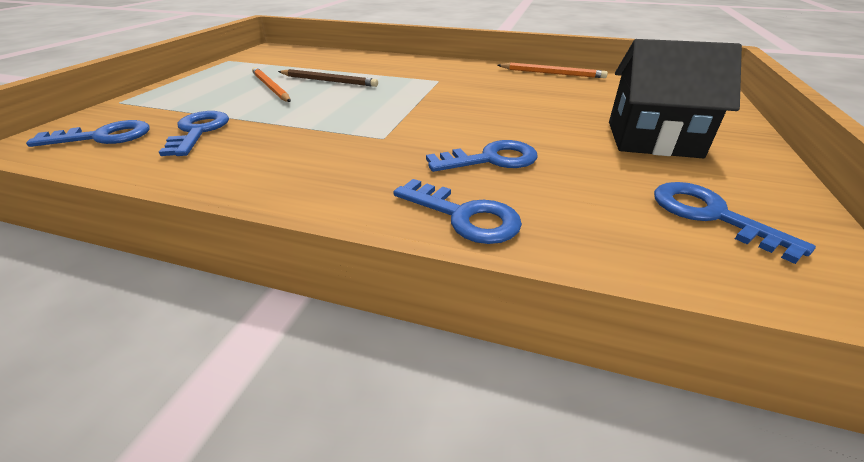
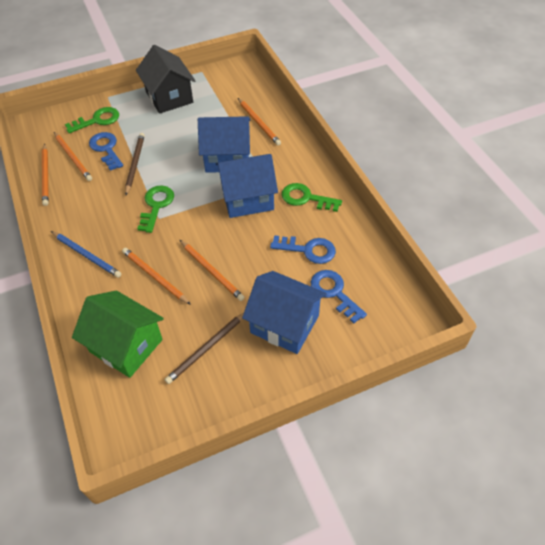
blue house: none = 0 -> [198,116,250,173] [216,154,278,218] [242,271,327,354] = 3
blue key: [26,120,150,147] [159,111,229,156] [393,179,522,244] [426,140,538,172] [654,182,816,264] = 5 -> [89,132,123,171] [270,235,336,264] [311,270,367,323] = 3
blue pencil: none = 0 -> [51,231,122,278] = 1
brown pencil: [278,69,378,87] = 1 -> [125,133,145,195] [165,313,244,384] = 2
green house: none = 0 -> [72,291,164,378] = 1
green key: none = 0 -> [65,107,119,133] [137,186,174,233] [282,183,342,212] = 3
orange pencil: [252,67,291,102] [498,62,608,78] = 2 -> [42,144,49,206] [54,132,92,181] [122,248,191,305] [180,240,245,301] [238,98,281,145] = 5

